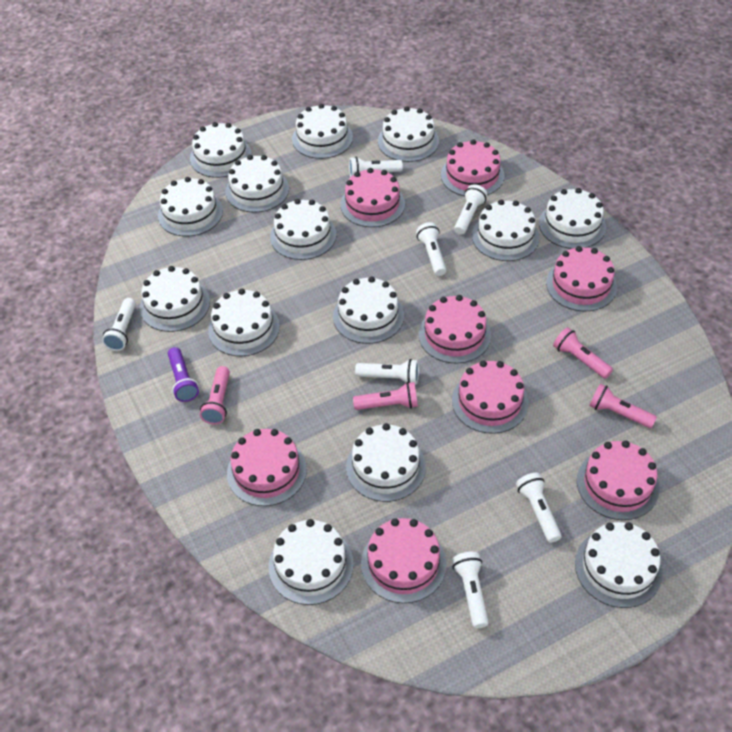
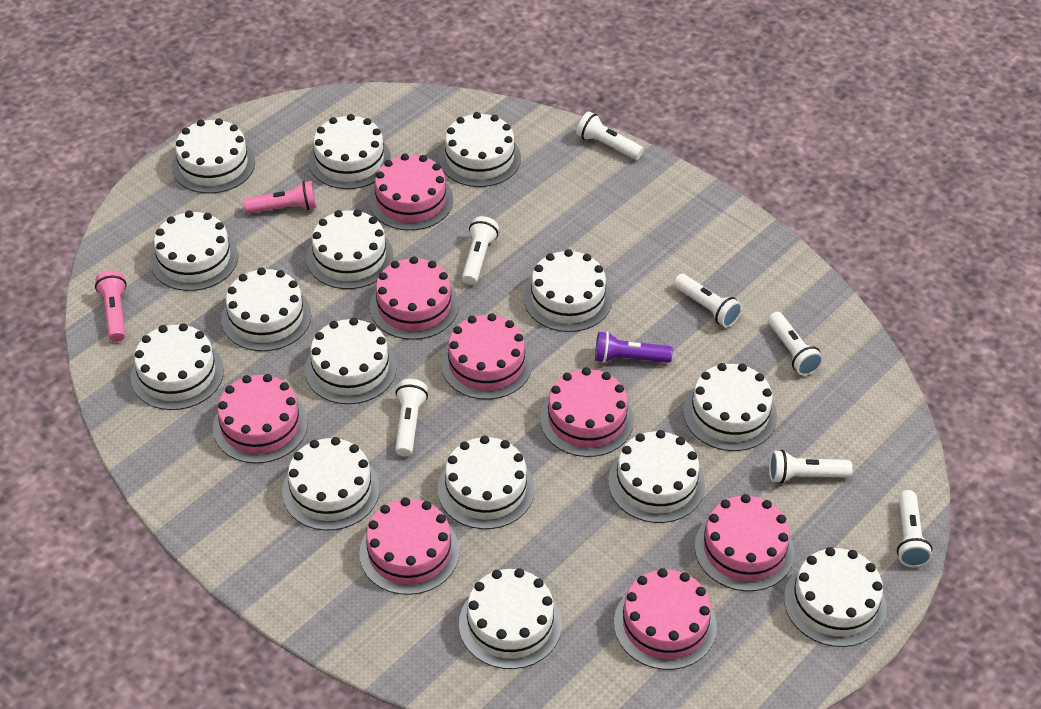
pink flashlight: [200,366,230,424] [353,382,418,410] [553,327,613,379] [589,384,657,428] = 4 -> [95,270,127,342] [244,181,317,213] = 2
white cake: [140,266,210,332] [158,177,223,236] [190,122,252,178] [208,289,280,356] [225,155,289,213] [268,519,354,605] [270,199,336,260] [292,104,353,159] [333,277,404,344] [346,423,426,502] [378,106,439,162] [472,199,539,261] [539,188,606,249] [575,522,663,608] = 14 -> [131,323,224,410] [150,210,238,291] [172,118,255,193] [221,268,312,351] [282,437,380,530] [305,318,397,404] [306,209,394,289] [308,114,391,189] [438,436,535,529] [439,112,521,187] [459,568,562,669] [524,249,612,332] [608,430,705,523] [683,363,777,451] [784,547,887,647] = 15

